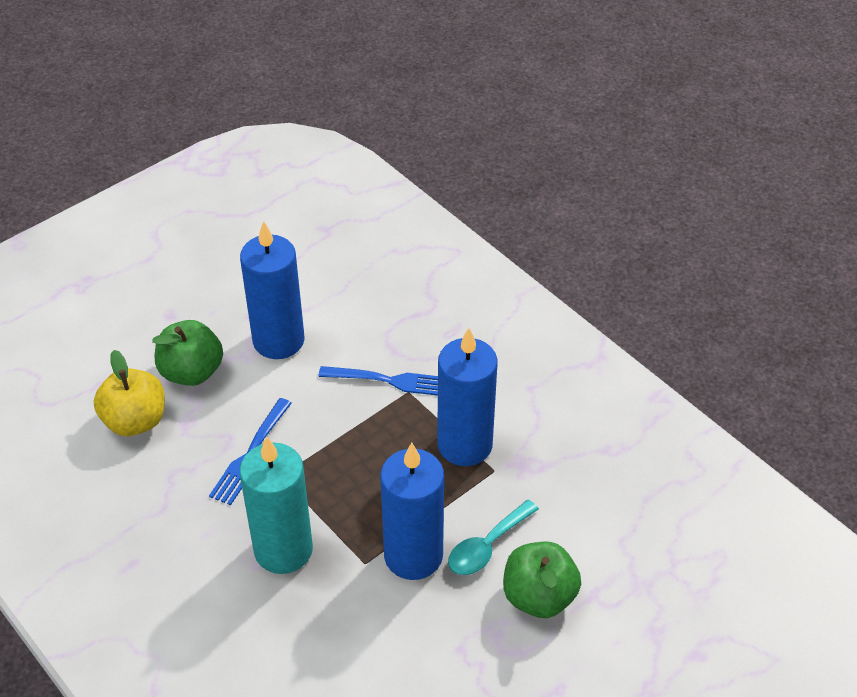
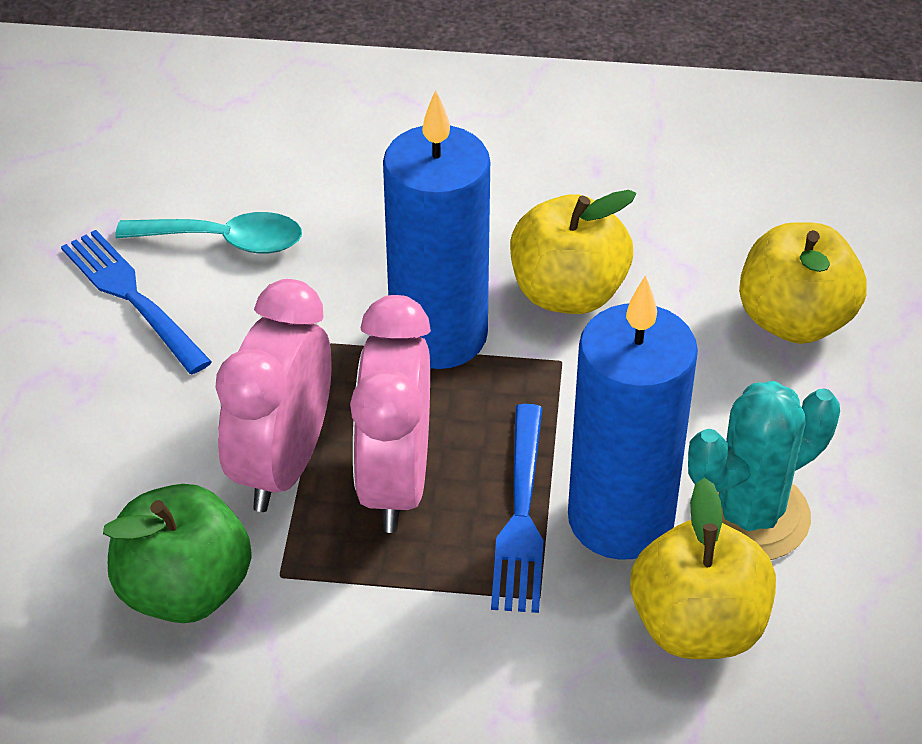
blue candle: [240,221,305,359] [380,443,444,580] [437,328,498,466] = 3 -> [383,90,490,369] [568,275,698,560] = 2
green apple: [152,320,223,386] [503,542,581,618] = 2 -> [103,484,252,623] = 1
pink clock: none = 0 -> [215,279,332,512] [350,295,431,533] = 2
turquoise cactus: none = 0 -> [688,381,840,560] = 1
turquoise candle: [240,436,313,574] = 1 -> none = 0
yellow apple: [94,350,165,436] = 1 -> [510,190,636,314] [630,478,776,659] [739,222,866,344] = 3

